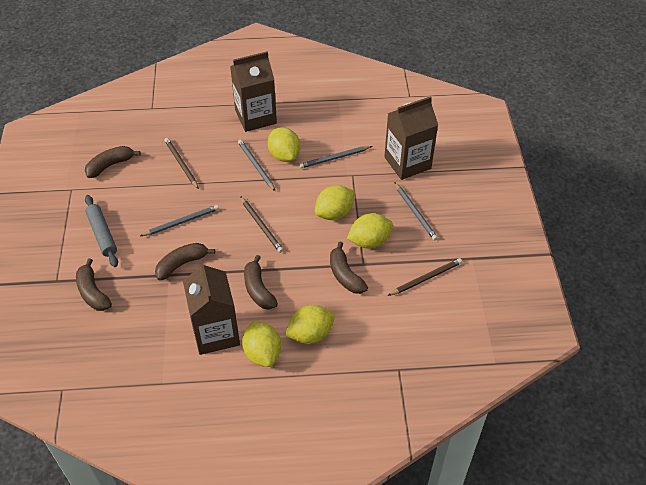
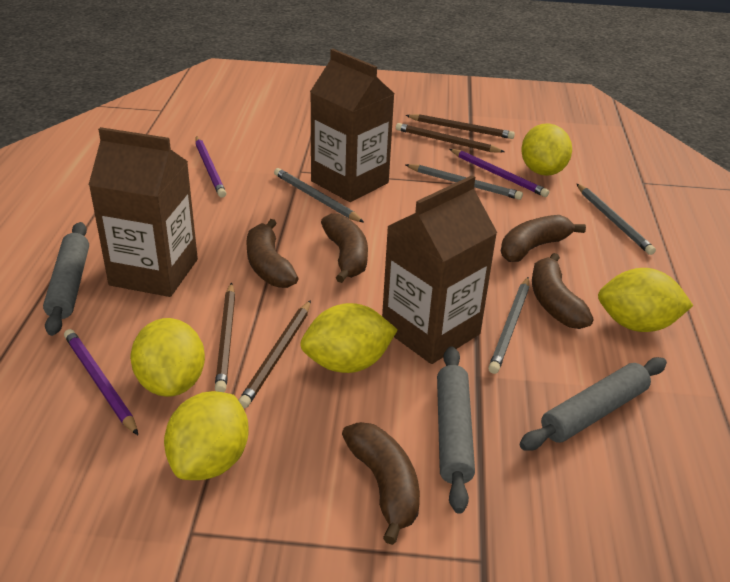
brown pencil: [164,138,199,189] [240,196,283,253] [388,258,462,296] = 3 -> [215,283,235,392] [238,300,311,408] [396,123,505,153] [406,114,515,139] = 4
grey rolling pin: [85,195,118,267] = 1 -> [43,222,89,336] [437,346,475,514] [520,357,667,451] = 3
purple pencil: none = 0 -> [64,329,138,435] [195,136,226,198] [450,149,549,197] = 3

